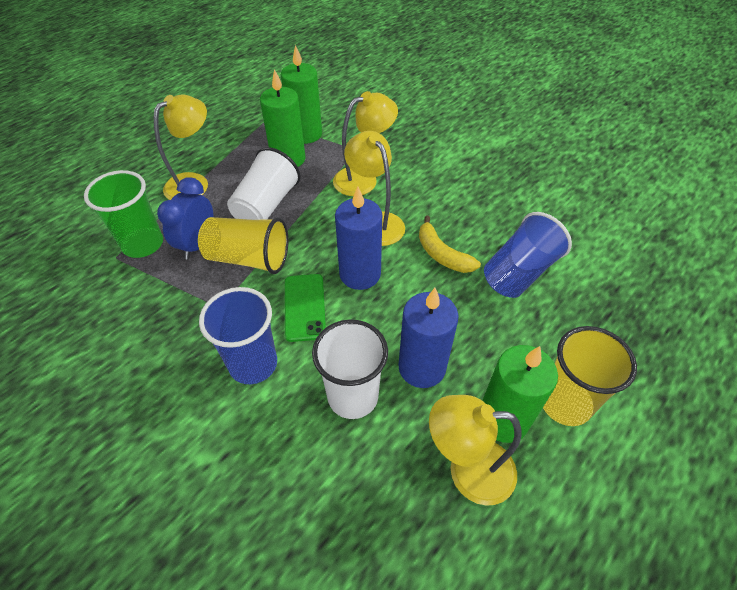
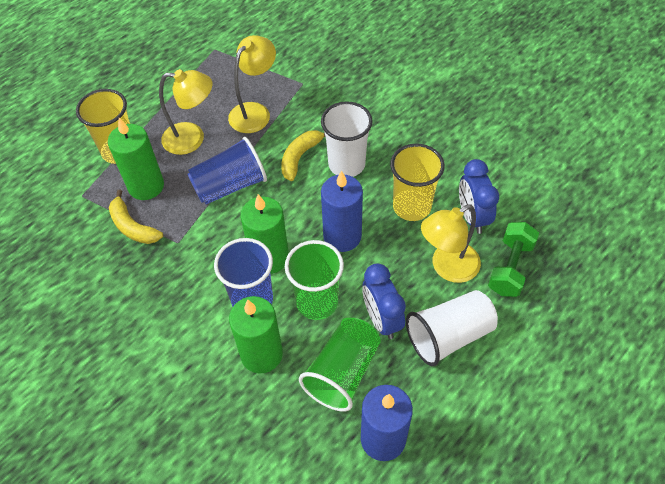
blue clock: [157,177,213,259] = 1 -> [362,264,406,339] [459,159,499,234] = 2
green cup: [84,170,163,258] = 1 -> [285,240,344,320] [299,318,381,412] = 2
green dumbbell: none = 0 -> [488,222,539,297] = 1
green phone: [285,274,326,342] = 1 -> none = 0
yellow banana: [419,216,481,273] = 1 -> [109,190,163,244] [281,130,325,181] = 2
yellow lamp: [154,94,208,200] [333,91,398,196] [344,131,405,246] [429,395,521,506] = 4 -> [159,69,212,155] [228,35,276,133] [421,204,481,283] = 3

